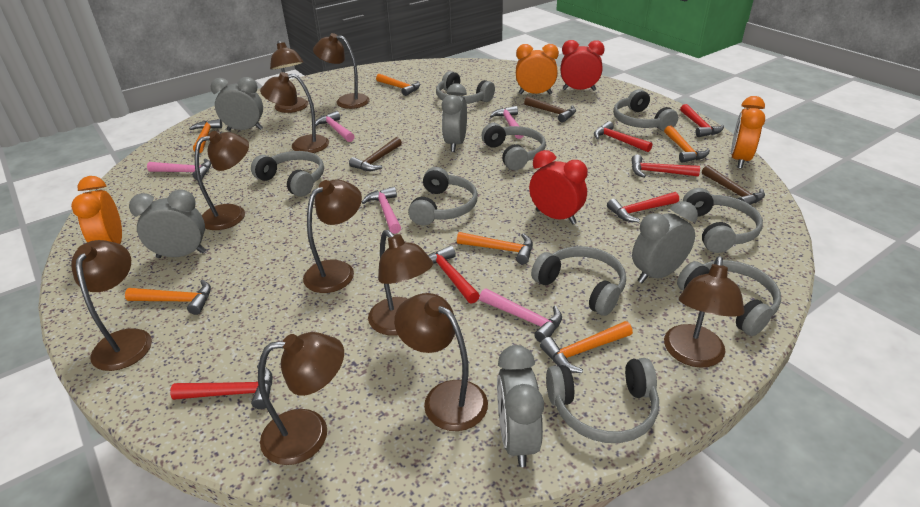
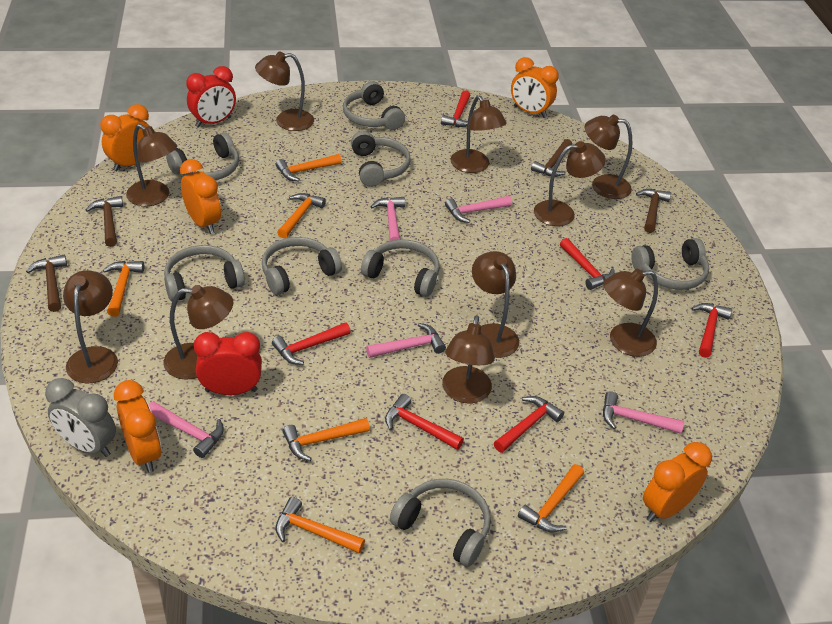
brown hammer: [349,137,402,171] [524,96,576,123] [702,165,765,205] = 3 -> [26,255,67,312] [85,196,123,247] [531,139,572,177] [636,189,671,233] = 4
grey clock: [129,189,206,258] [211,77,263,131] [442,83,467,152] [497,345,544,467] [632,201,698,283] = 5 -> [45,378,116,457] = 1
grey headphones: [251,151,324,197] [408,167,478,225] [436,71,495,104] [482,123,546,170] [531,246,626,316] [546,358,659,443] [613,89,678,131] [677,260,781,336] [683,188,763,253] = 9 -> [164,245,245,302] [166,132,239,180] [262,237,342,295] [343,81,405,130] [351,131,411,187] [361,239,439,297] [390,479,491,567] [631,238,709,290] = 8
orange clock: [71,176,122,244] [516,44,559,94] [731,96,765,169] = 3 -> [100,104,149,171] [114,380,162,473] [180,159,221,234] [511,57,559,118] [643,442,712,522] = 5

